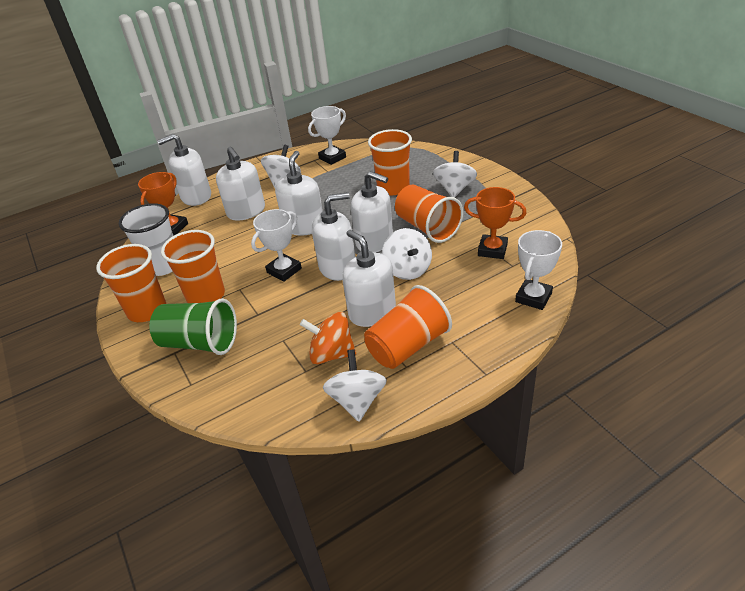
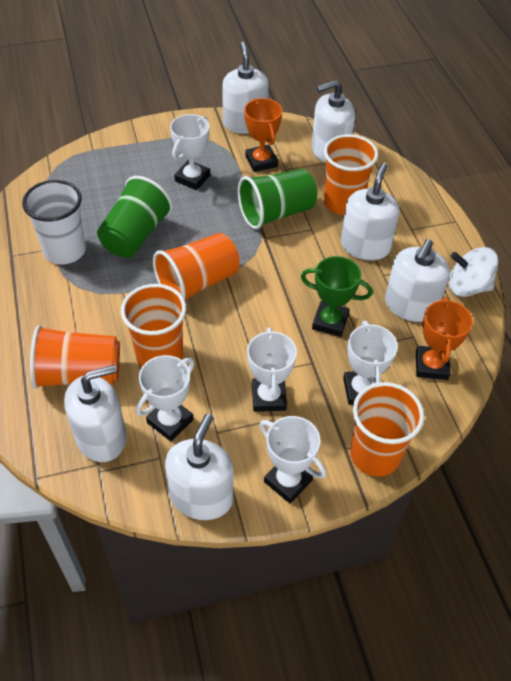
green cup: [149,298,237,355] = 1 -> [97,176,173,258] [238,169,317,229] = 2
green trophy: none = 0 -> [301,256,373,337] = 1
orange spinning top: [300,312,356,364] = 1 -> none = 0
white spinning top: [261,145,301,188] [323,349,387,422] [382,228,432,280] [433,151,477,197] = 4 -> [449,247,498,297] = 1
white trophy: [251,209,302,282] [308,106,346,165] [515,230,562,310] = 3 -> [136,355,195,441] [170,114,210,190] [247,327,297,412] [259,416,326,503] [343,321,398,405] = 5

